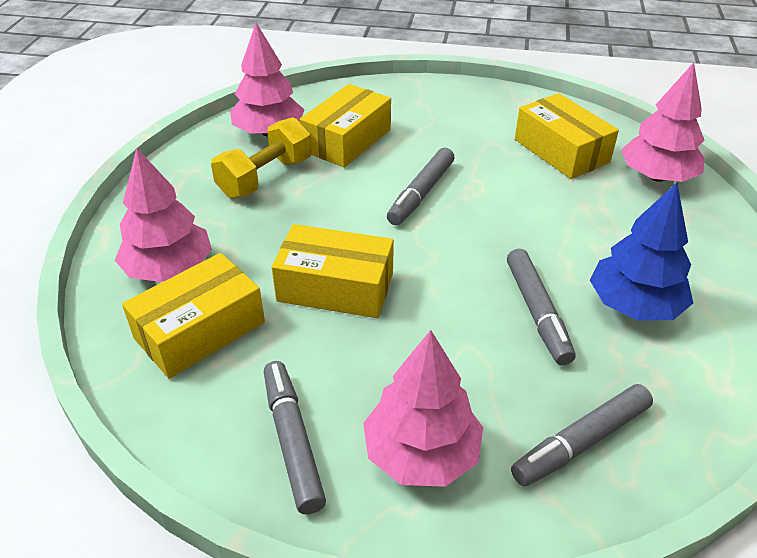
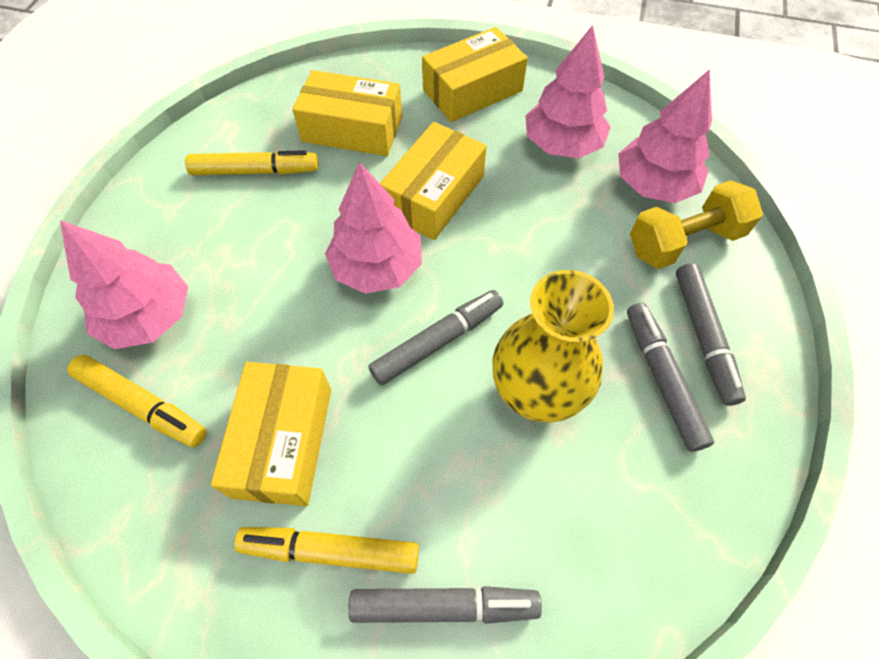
blue tree: [590,183,693,321] = 1 -> none = 0
yellow marker: none = 0 -> [67,355,207,447] [185,150,318,175] [234,527,419,574] = 3
yellow vase: none = 0 -> [492,270,614,422] = 1

